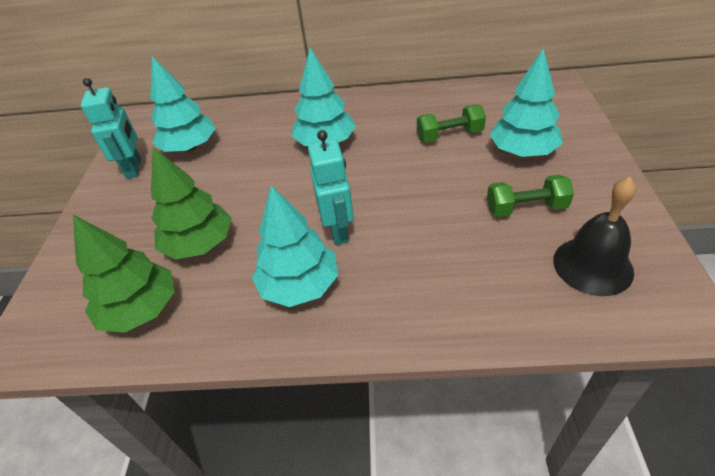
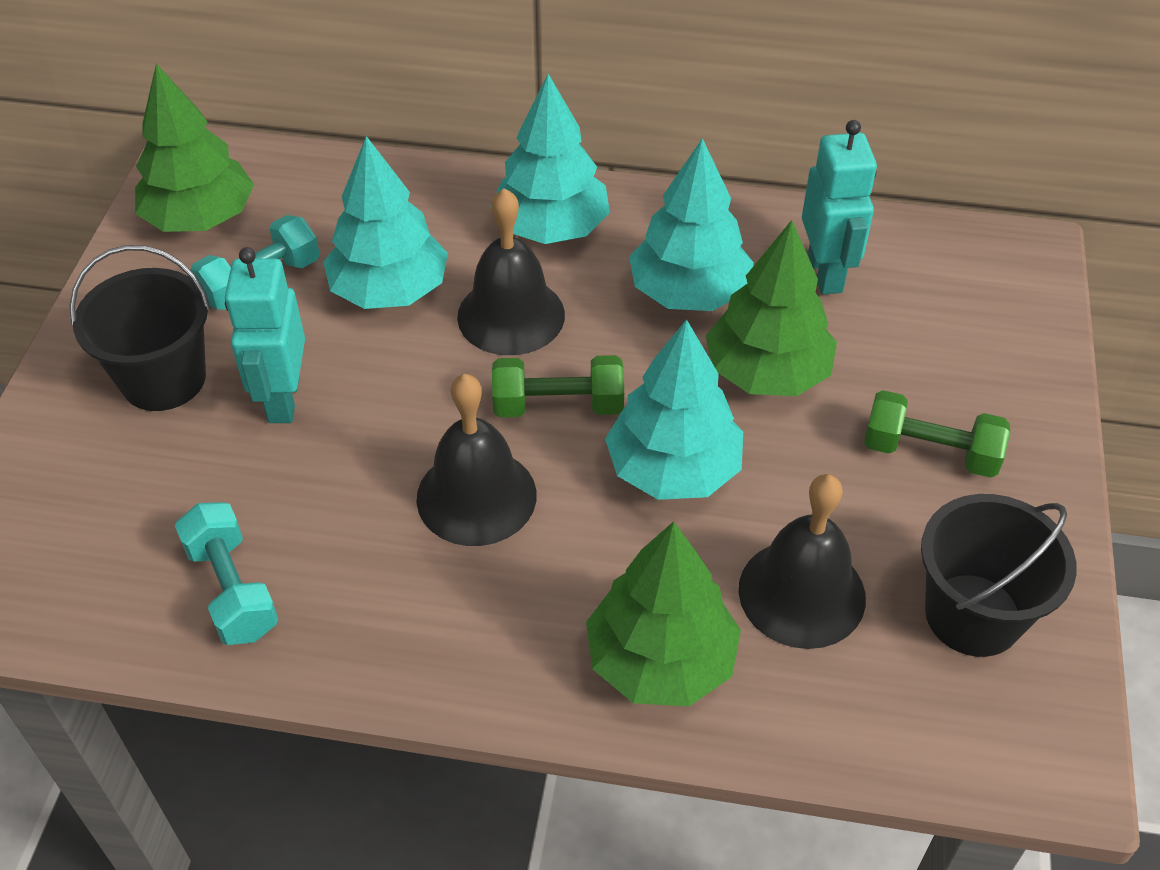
black bell: [553,177,636,296] = 1 -> [416,374,537,546] [457,188,565,355] [739,474,866,649] = 3
black bucket: none = 0 -> [69,245,211,411] [921,494,1077,657] = 2
green tree: [73,215,174,333] [151,147,232,259] = 2 -> [135,64,254,232] [586,521,741,706] [706,220,837,396] = 3
turquoise dumbbell: none = 0 -> [175,502,278,645] [190,215,320,310] = 2

